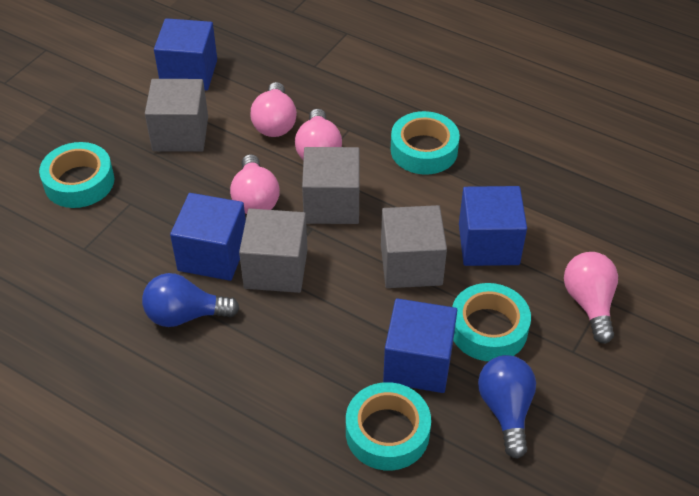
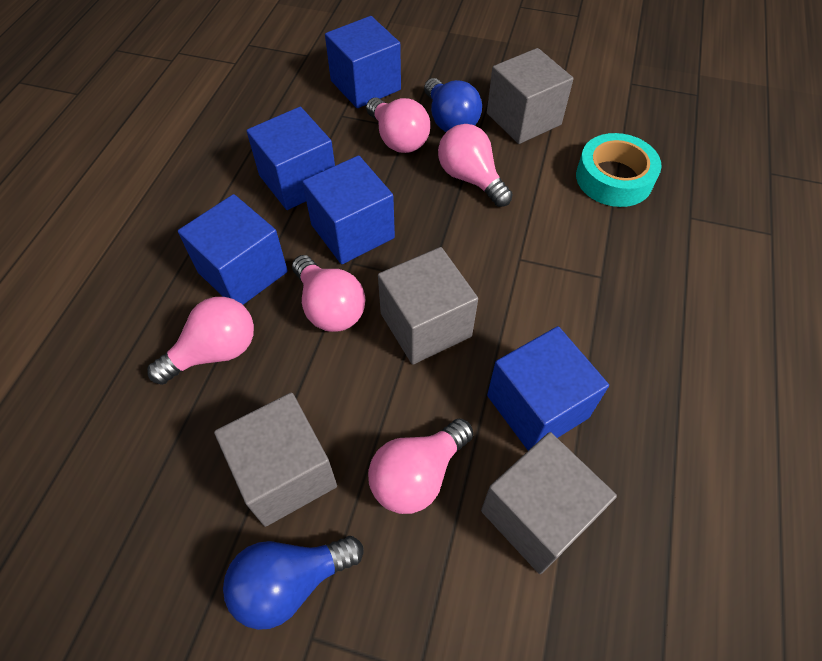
blue cube: [154,18,217,91] [170,193,246,281] [383,298,457,393] [459,186,527,266] = 4 -> [178,194,288,305] [246,107,335,210] [302,155,395,264] [325,16,401,108] [487,326,609,451] = 5
pink light bulb: [230,154,280,214] [250,82,297,137] [295,109,342,160] [564,252,618,344] = 4 -> [148,297,254,385] [292,255,365,332] [366,98,430,153] [368,418,473,514] [438,124,513,207] = 5
turquoise tape: [39,142,114,208] [346,382,431,470] [391,111,460,175] [452,283,531,361] = 4 -> [576,133,662,207] = 1

